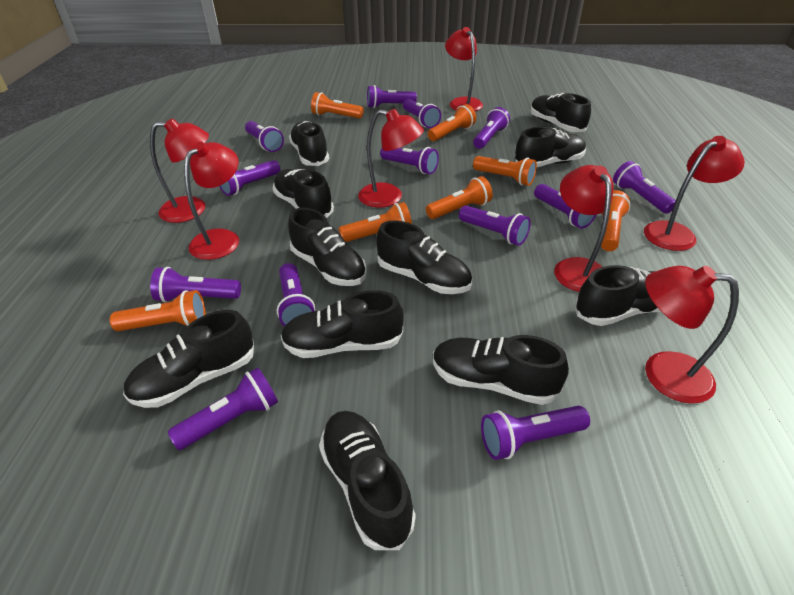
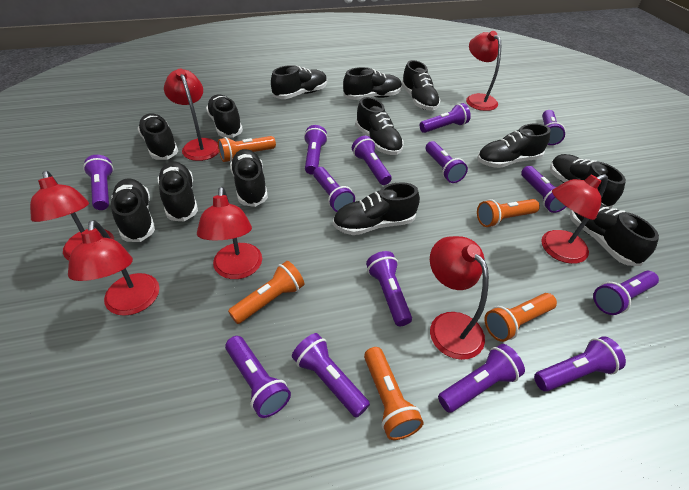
black shoe: [123,310,254,408] [273,169,334,218] [281,290,404,358] [288,208,367,286] [289,121,329,166] [319,411,415,550] [376,221,472,294] [433,335,569,405] [515,127,586,167] [530,93,591,132] [575,265,661,326] = 11 -> [111,178,155,242] [138,113,178,160] [157,161,198,221] [206,94,243,138] [230,149,268,207] [271,65,327,99] [333,182,420,235] [343,67,402,100] [355,97,404,155] [401,60,440,111] [477,124,550,168] [550,154,626,209] [570,204,659,266] = 13
orange flashlight: [110,290,206,331] [311,92,364,119] [338,202,412,242] [426,176,493,219] [428,104,476,141] [473,156,537,186] [600,190,631,251] = 7 -> [218,136,276,162] [228,261,304,324] [364,347,424,440] [477,199,540,227] [484,293,557,342] = 5
purple flashlight: [150,267,241,303] [168,367,278,450] [220,160,280,196] [245,121,284,152] [277,263,315,326] [367,85,417,108] [380,147,439,174] [403,99,441,128] [459,205,531,246] [473,107,510,149] [481,406,590,460] [534,184,597,229] [613,161,676,214] = 13 -> [83,155,114,210] [225,336,291,418] [292,333,370,418] [304,125,328,175] [313,167,355,212] [352,136,392,185] [366,251,412,326] [420,103,471,133] [426,141,468,183] [438,344,525,413] [521,166,566,213] [534,336,626,392] [542,110,566,145] [593,271,659,315] = 14

